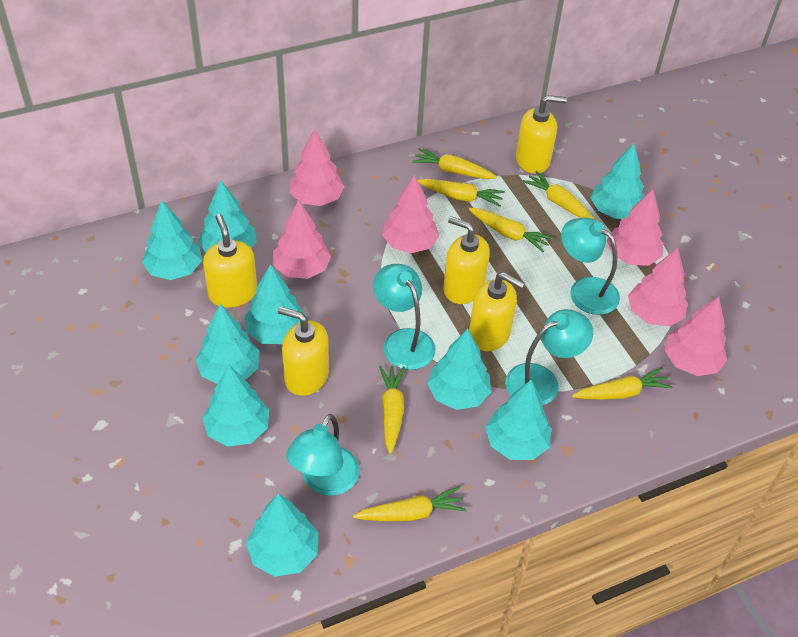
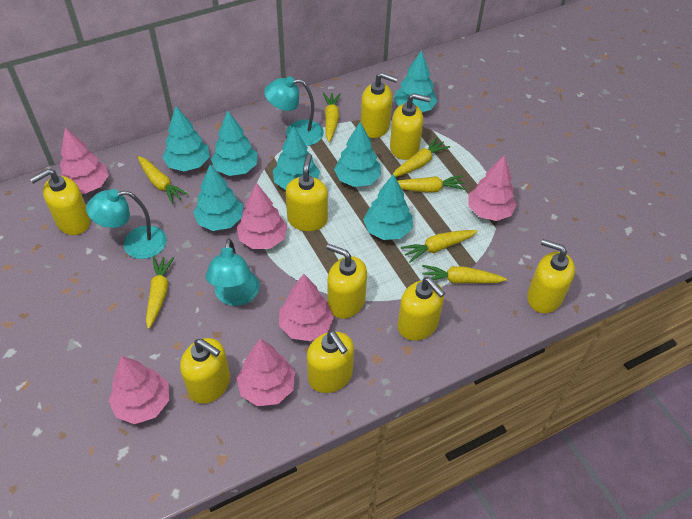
turquoise lamp: [286,414,360,496] [373,264,436,370] [505,309,593,405] [561,217,620,315] = 4 -> [86,189,167,259] [206,239,259,306] [264,76,324,146] = 3
turquoise tree: [142,200,202,280] [196,304,260,384] [198,180,257,253] [202,364,269,447] [245,264,305,344] [246,493,318,577] [427,329,491,410] [485,380,551,460] [591,143,644,219] = 9 -> [162,106,210,171] [193,164,243,231] [211,111,257,176] [273,126,320,190] [334,122,381,187] [363,174,412,240] [394,50,437,112] = 7
yellow soap dispenser: [203,214,257,308] [278,307,329,396] [443,216,490,304] [469,272,525,352] [516,95,567,174] = 5 -> [30,169,90,235] [180,338,230,404] [286,154,328,231] [307,331,354,393] [326,244,367,319] [361,72,398,138] [390,93,431,160] [397,277,445,341] [527,239,575,313] = 9

